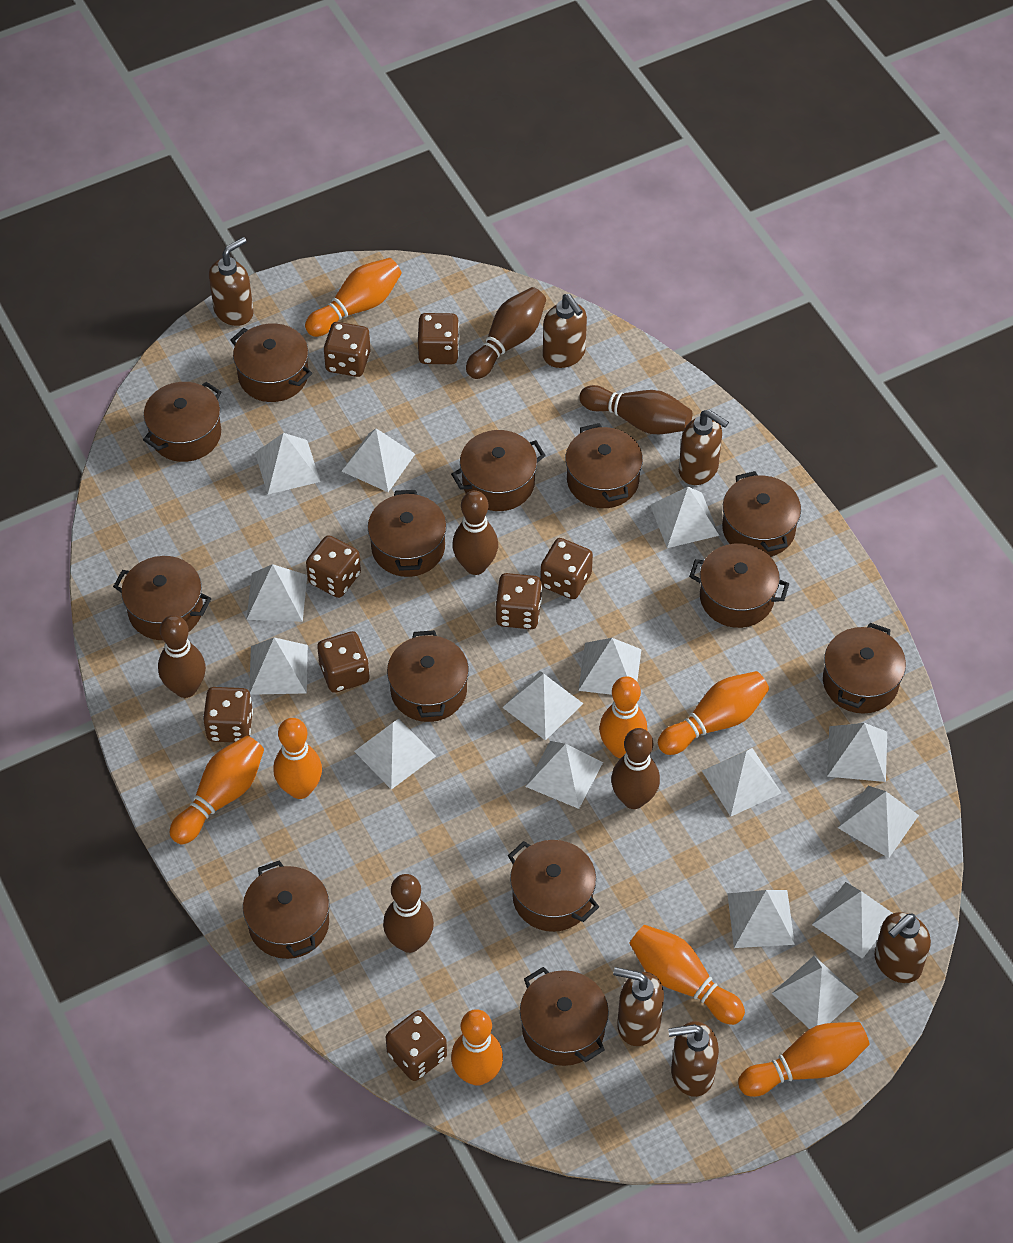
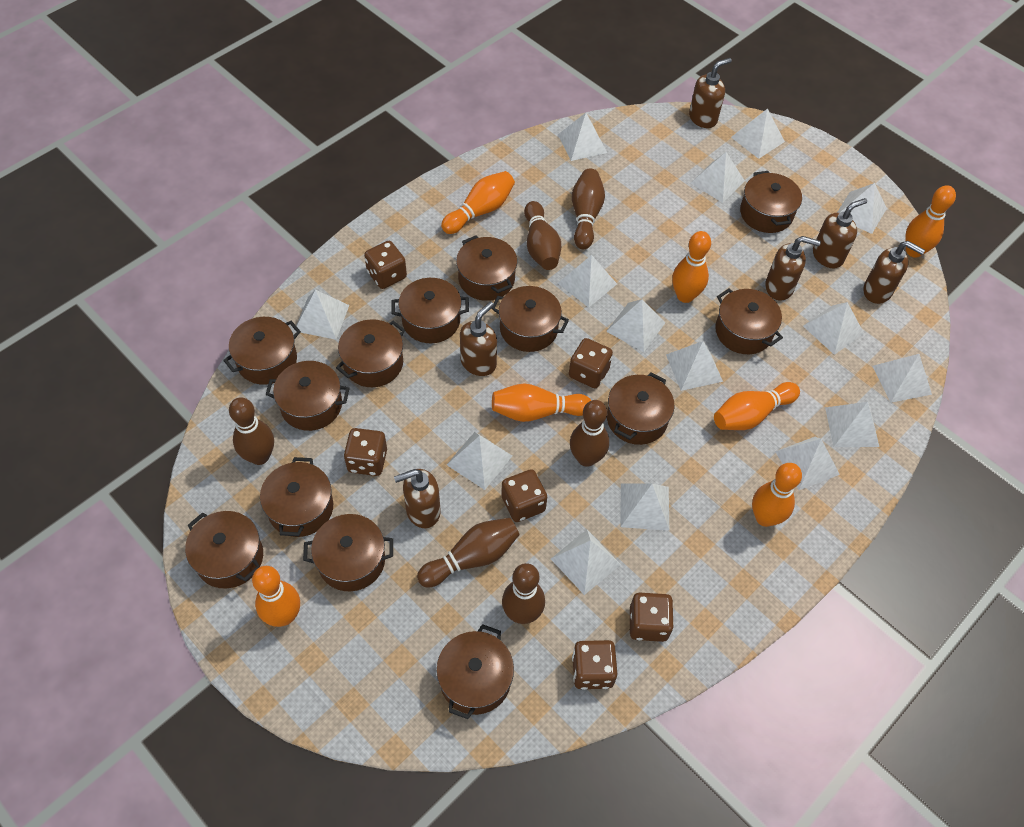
brown dice: [203,687,253,743] [306,535,361,598] [317,631,370,693] [323,322,370,377] [386,1010,447,1081] [418,313,460,364] [495,573,542,629] [540,538,593,599] = 8 -> [344,428,387,476] [364,241,407,289] [501,469,547,522] [569,338,613,388] [572,640,617,690] [630,593,674,642] = 6
orange bowling pin: [170,735,264,844] [273,718,322,799] [305,258,402,337] [451,1009,503,1086] [599,676,648,758] [629,925,745,1025] [658,671,769,755] [738,1022,870,1097] = 8 -> [252,566,300,627] [441,171,515,234] [492,384,591,422] [672,231,711,303] [714,382,800,430] [752,463,802,527] [905,185,956,258] = 7

